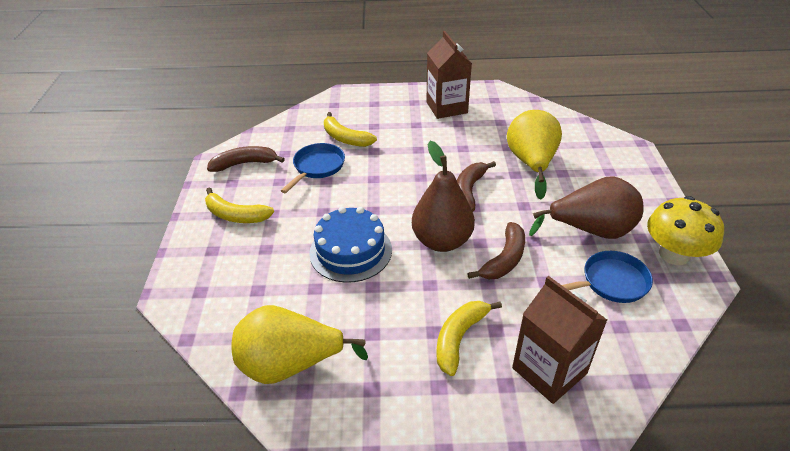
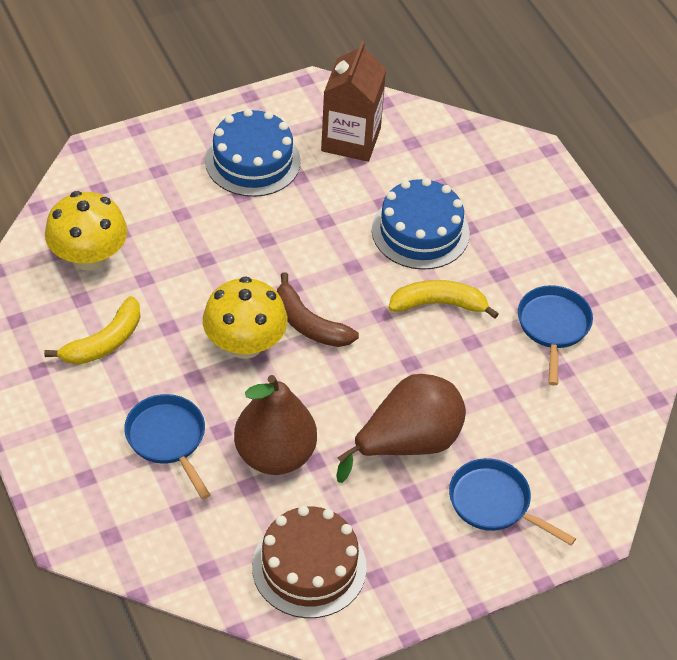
blue cake: [309,207,392,283] = 1 -> [205,109,301,197] [372,178,470,270] = 2
blue pan: [281,143,345,193] [562,251,653,303] = 2 -> [124,394,210,499] [449,458,576,546] [518,285,593,386] = 3
brown banana: [207,146,285,172] [457,161,496,211] [467,222,525,280] = 3 -> [277,272,359,347] = 1
brown cake: none = 0 -> [252,506,367,618] = 1
brown carton: [426,31,472,119] [512,276,607,404] = 2 -> [321,41,386,162] = 1
yellow banana: [205,187,274,223] [324,112,377,147] [436,301,502,376] = 3 -> [44,296,141,365] [389,280,499,319] = 2
yellow mushroom: [647,196,724,265] = 1 -> [45,191,128,271] [203,276,288,359] = 2
yellow pear: [231,305,368,384] [507,110,562,200] = 2 -> none = 0

